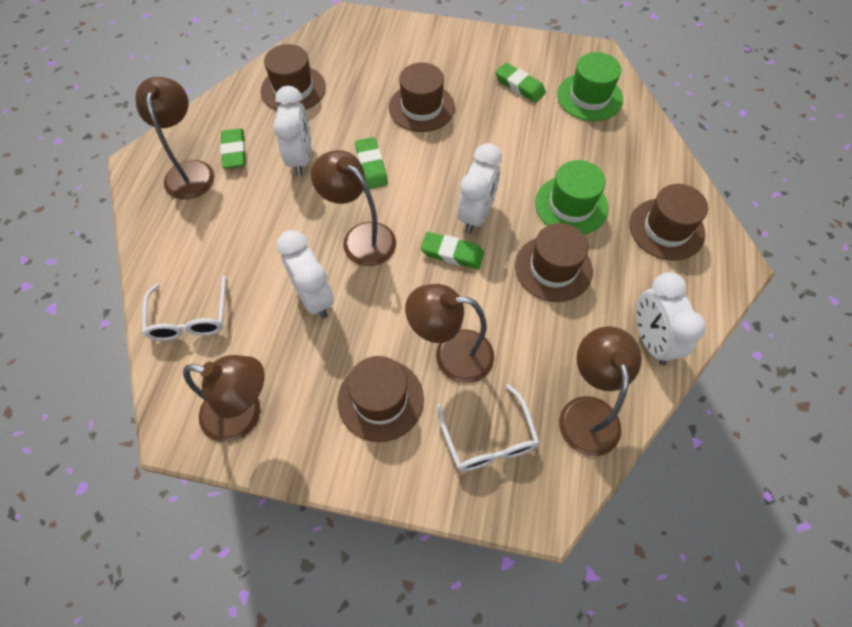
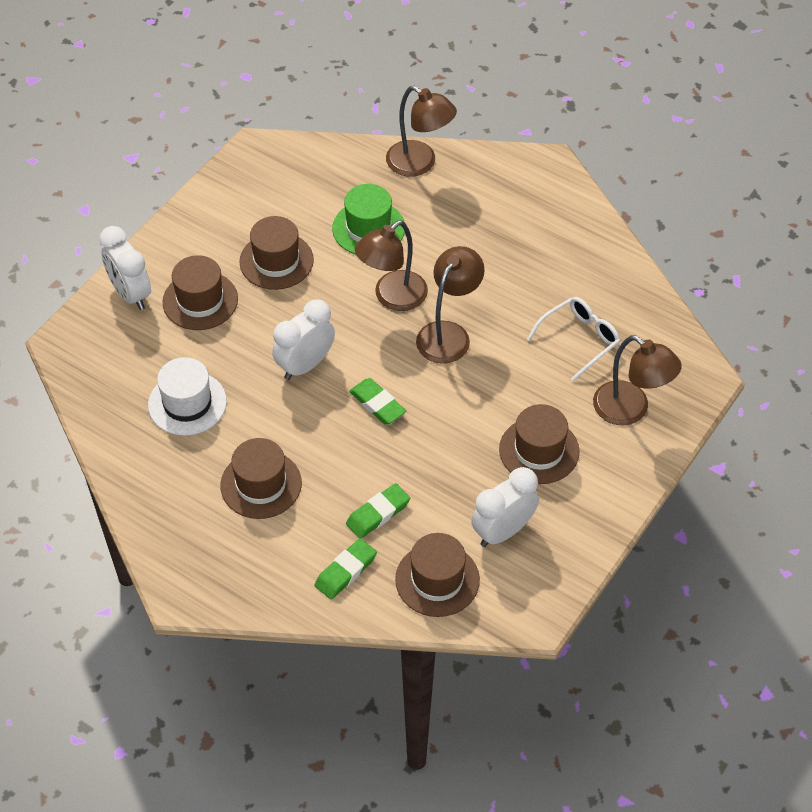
brown lamp: [136,77,214,199] [183,355,265,442] [311,150,396,266] [405,284,494,383] [559,326,642,456] = 5 -> [355,221,428,311] [386,86,457,177] [416,246,485,364] [593,335,682,426] = 4
green eraser: [220,128,246,169] [355,137,388,189] [421,232,484,269] [495,63,546,103] = 4 -> [314,538,377,600] [346,483,410,538] [349,378,406,424] = 3
green hat: [535,160,609,235] [557,52,623,121] = 2 -> [332,184,405,254] = 1
white clock: [273,86,311,176] [277,230,334,319] [458,143,502,233] [636,272,706,365] = 4 -> [99,226,151,310] [272,300,335,380] [471,467,539,547] = 3
white glasses: [142,275,226,341] [437,384,540,472] = 2 -> [527,297,620,381] = 1
white hat: none = 0 -> [148,357,227,436] = 1

